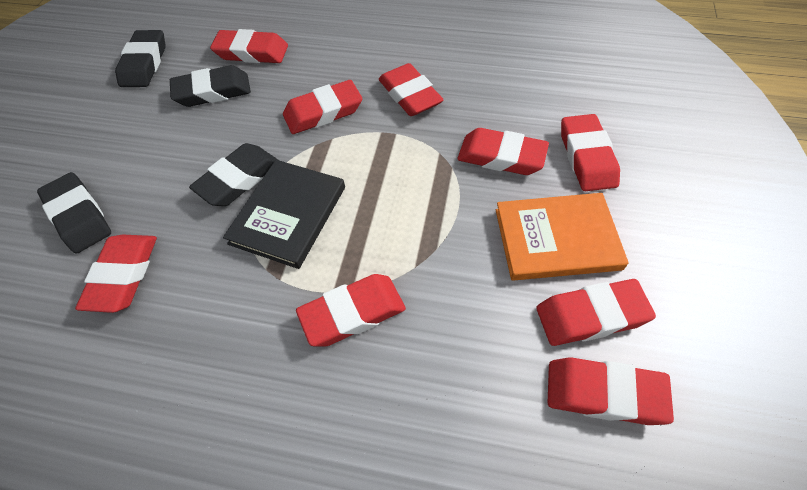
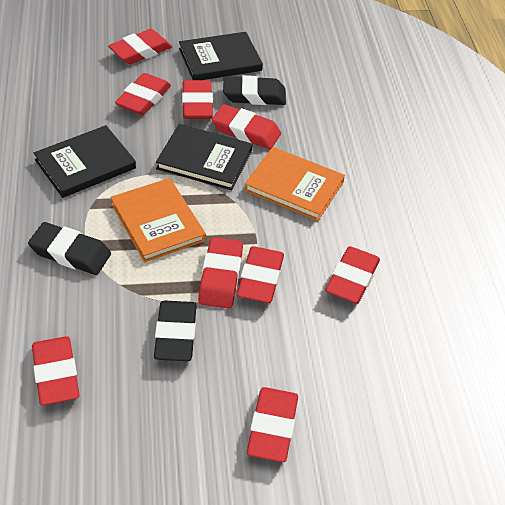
black book: [223,160,345,269] = 1 -> [34,125,136,198] [156,124,252,190] [179,32,263,80] = 3
black eraser: [37,172,111,254] [115,30,166,87] [170,65,251,107] [189,143,278,206] = 4 -> [28,222,111,275] [154,301,197,361] [223,75,286,105] = 3
orange book: [496,193,629,281] = 1 -> [111,178,206,262] [244,147,345,221] = 2

